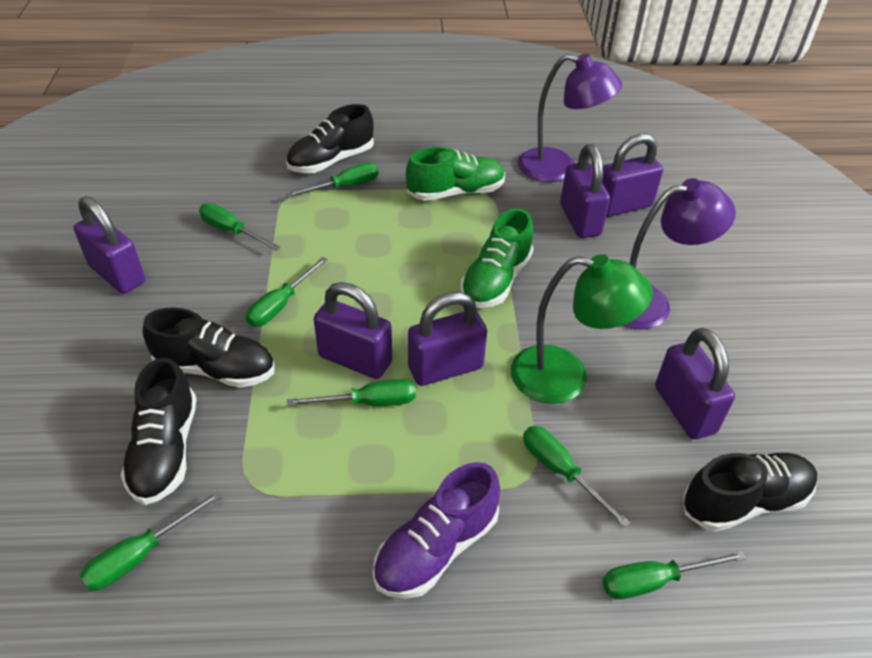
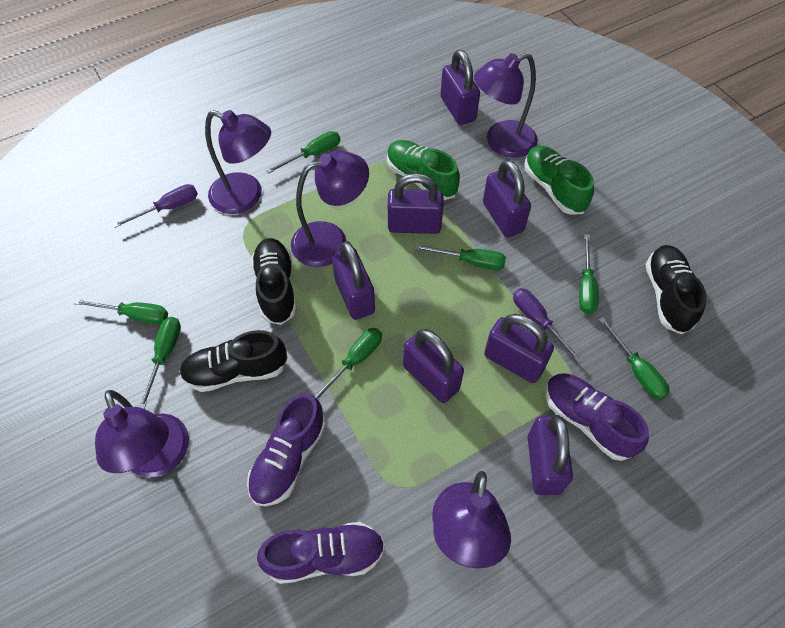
black shoe: [121,358,197,505] [143,307,275,388] [286,104,374,173] [683,453,817,532] = 4 -> [179,330,288,392] [251,238,297,325] [646,245,707,334] = 3
green lamp: [511,254,653,404] = 1 -> none = 0
purple lamp: [518,54,622,182] [622,178,736,329] = 2 -> [95,390,189,477] [205,110,271,214] [291,151,369,267] [432,471,511,569] [474,53,538,158] = 5
purple padlock: [73,196,145,294] [314,282,392,379] [408,292,487,386] [560,144,610,238] [602,133,663,217] [655,328,735,439] = 6 -> [332,241,375,320] [388,173,443,234] [403,329,464,403] [440,50,480,125] [483,160,531,237] [484,314,554,383] [527,415,573,495] = 7
purple screwdriver: none = 0 -> [113,184,198,228] [513,288,583,364] = 2
purple shoe: [373,462,500,599] = 1 -> [247,393,326,506] [257,522,385,584] [546,373,649,461] = 3

